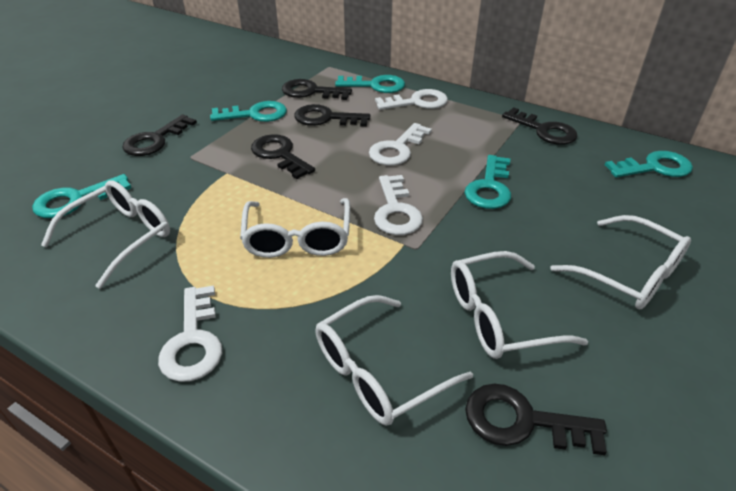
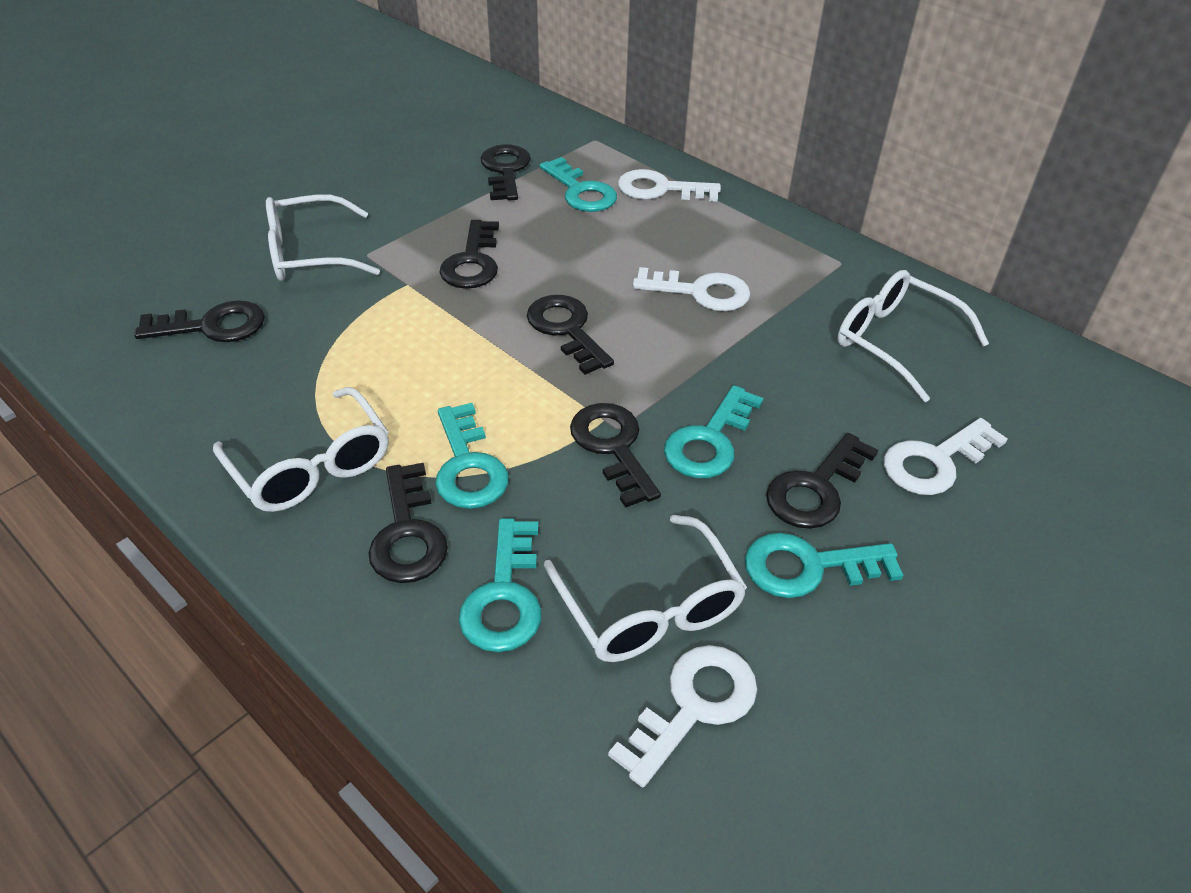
black key: [122,115,197,156] [251,134,315,179] [282,79,352,100] [294,104,370,127] [465,384,607,455] [502,107,578,145] = 6 -> [134,300,265,342] [368,463,448,583] [439,220,499,289] [481,144,531,200] [527,295,614,375] [570,403,661,508] [766,433,878,529] = 7
white glasses: [41,180,170,289] [240,198,350,258] [315,295,473,426] [451,251,588,359] [550,215,691,309] = 5 -> [213,387,389,512] [266,194,380,281] [544,515,747,662] [837,270,989,402] = 4

